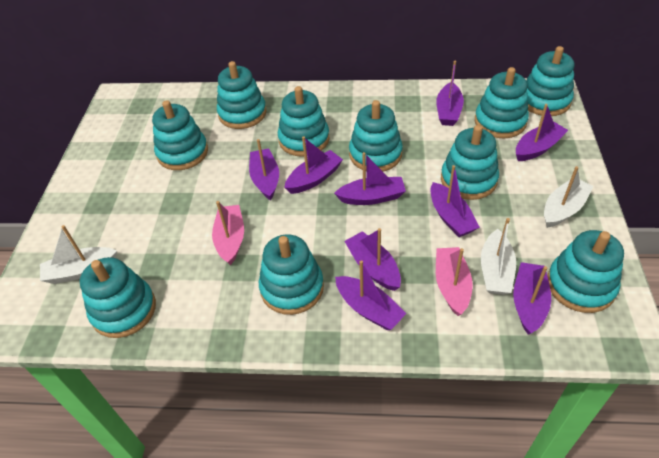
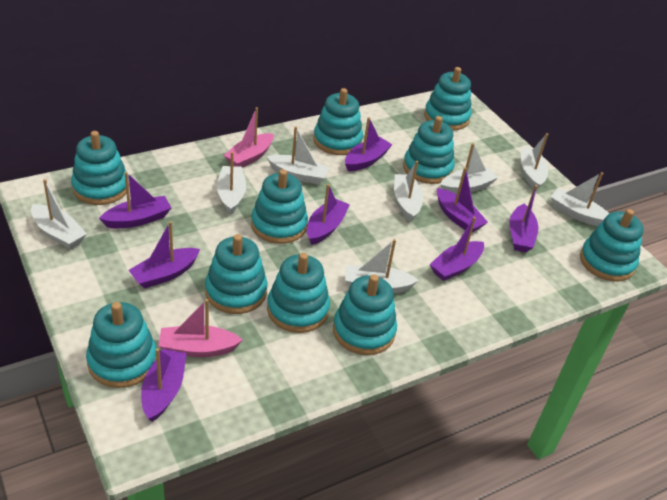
purple boat: [249,139,279,201] [284,136,343,194] [334,152,406,205] [335,260,407,330] [344,228,401,291] [431,165,480,237] [436,61,464,126] [513,262,551,335] [516,104,568,161] = 9 -> [99,172,171,228] [128,221,200,289] [141,348,187,422] [307,184,350,245] [345,117,393,172] [429,217,484,281] [437,167,488,232] [509,185,538,252] = 8
white boat: [40,225,117,284] [481,218,516,295] [544,166,594,228] = 3 -> [31,179,87,249] [217,152,246,214] [267,126,330,185] [345,239,419,293] [394,161,423,222] [440,143,498,194] [521,133,548,190] [551,172,610,226] = 8

